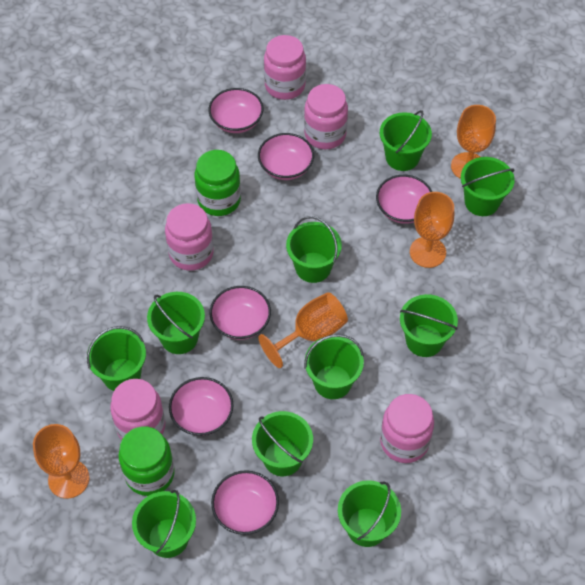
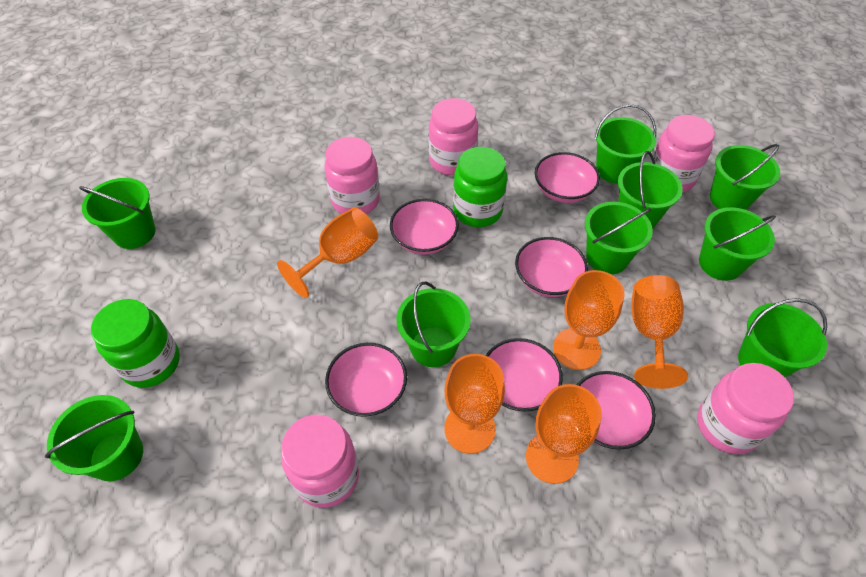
green bucket: [87,326,146,391] [132,490,196,558] [147,292,205,354] [252,411,313,476] [286,216,342,283] [304,334,364,399] [338,480,401,547] [380,110,432,171] [400,294,458,357] [461,157,515,216] = 10 -> [45,395,143,481] [79,178,156,249] [397,281,471,367] [585,202,653,275] [595,104,656,184] [618,151,683,229] [699,207,776,281] [710,144,780,210] [738,298,827,377] = 9
orange goblet: [33,424,89,499] [258,292,348,368] [410,192,454,268] [451,105,496,179] = 4 -> [277,207,378,298] [444,354,505,454] [526,384,602,484] [553,270,625,370] [631,275,688,389] = 5

